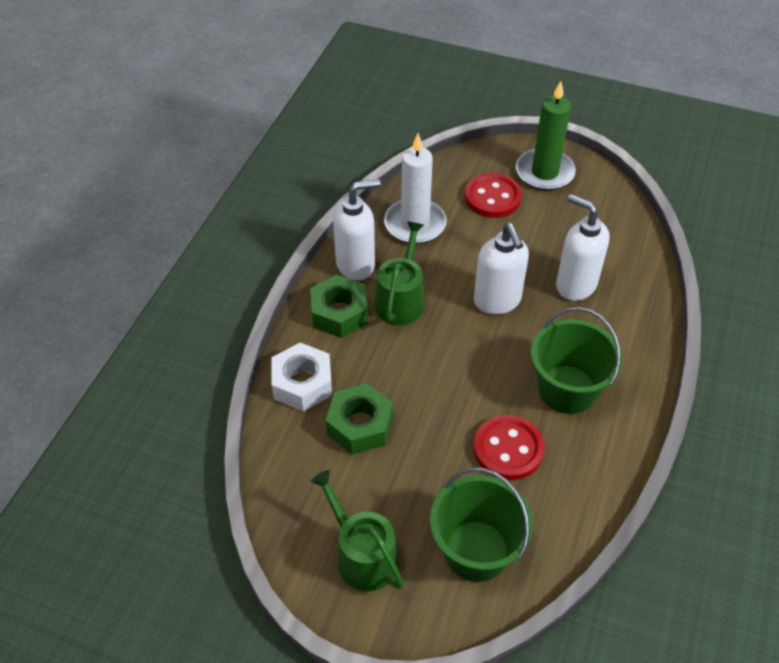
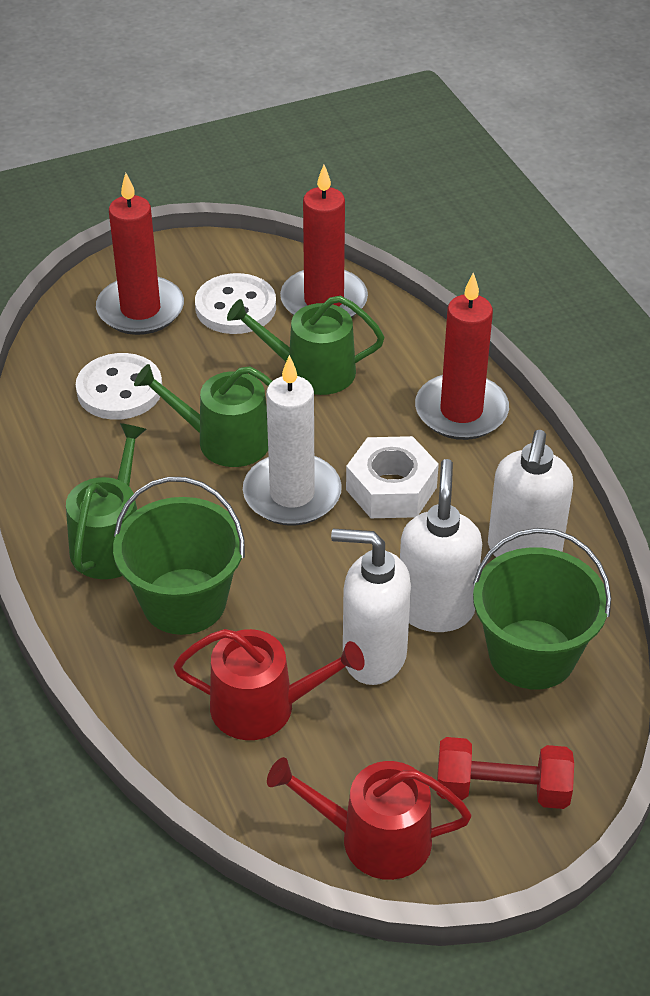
green candle: [516,81,576,191] = 1 -> none = 0
green nut: [310,274,368,338] [326,383,393,455] = 2 -> none = 0
green watering can: [310,470,404,591] [375,221,424,325] = 2 -> [66,423,147,579] [134,364,272,467] [227,296,384,395] = 3
red button: [465,173,522,218] [473,415,544,480] = 2 -> none = 0
red candle: none = 0 -> [96,173,184,335] [280,165,368,318] [415,273,509,440] = 3
red dumbbell: none = 0 -> [437,737,574,809] = 1
red watering can: none = 0 -> [173,629,365,740] [267,757,472,880] = 2
white button: none = 0 -> [76,353,162,420] [195,273,276,334] = 2

